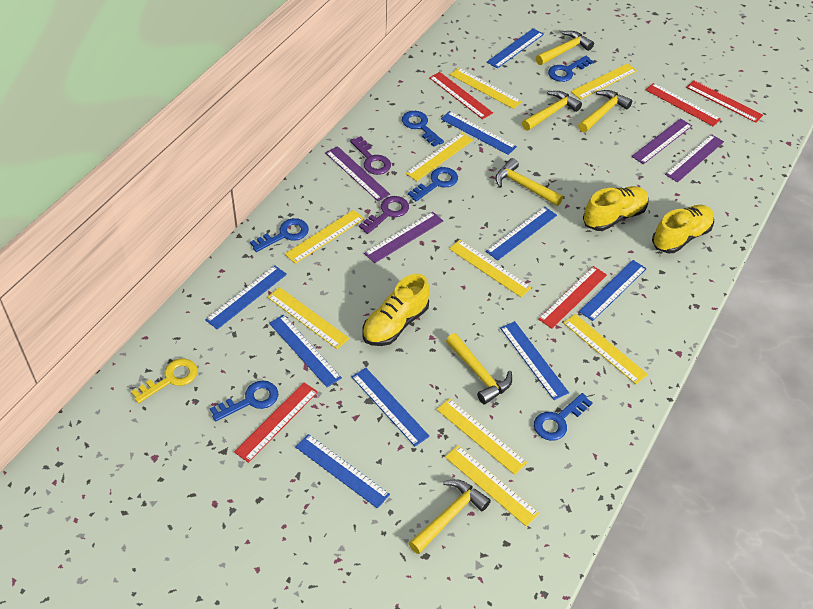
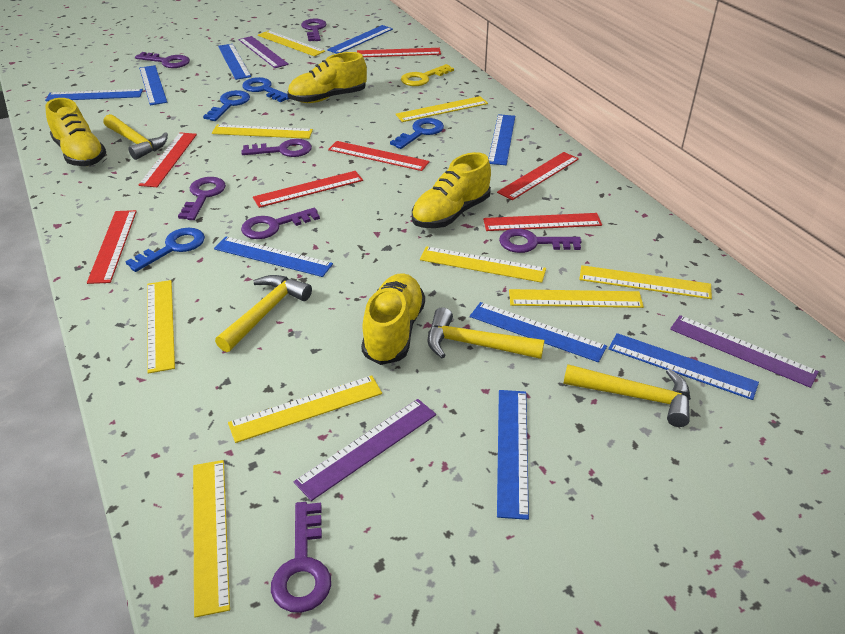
blue key: [210,381,278,421] [250,218,309,252] [402,111,444,147] [408,167,458,201] [534,393,592,441] [548,56,593,82] = 6 -> [125,228,205,272] [203,90,250,121] [242,77,290,102] [390,118,444,149] = 4
purple key: [350,136,391,175] [359,196,409,234] = 2 -> [135,52,190,68] [178,177,226,220] [241,139,312,157] [241,208,320,239] [271,502,331,613] [301,19,326,41] [499,228,582,253] = 7
purple ruler: [325,146,390,201] [364,212,443,263] [632,118,692,164] [665,134,724,182] = 4 -> [239,36,289,68] [294,399,436,501] [670,315,819,388] = 3
red ruler: [234,382,318,463] [429,72,493,119] [538,266,607,329] [646,83,721,126] [686,80,763,123] = 5 -> [87,210,137,284] [139,132,197,187] [253,171,363,208] [328,141,430,171] [357,48,441,57] [483,213,602,231] [497,152,579,200] = 7
yellow hammer: [409,479,491,554] [446,333,512,404] [495,158,563,206] [522,91,582,131] [536,31,594,65] [578,90,632,132] = 6 -> [103,114,168,160] [215,275,312,352] [428,307,544,359] [563,364,691,427] = 4
yellow shoe: [363,274,430,346] [583,186,649,231] [652,205,714,253] = 3 -> [45,98,106,166] [287,52,367,103] [361,273,425,365] [412,152,491,228] = 4

